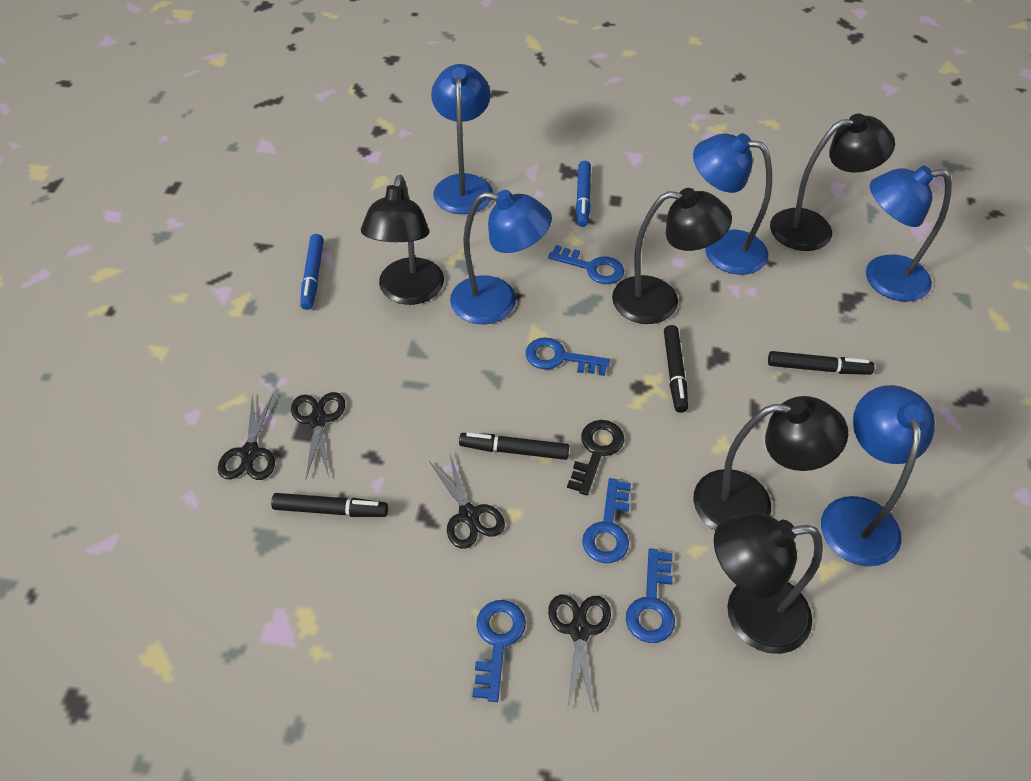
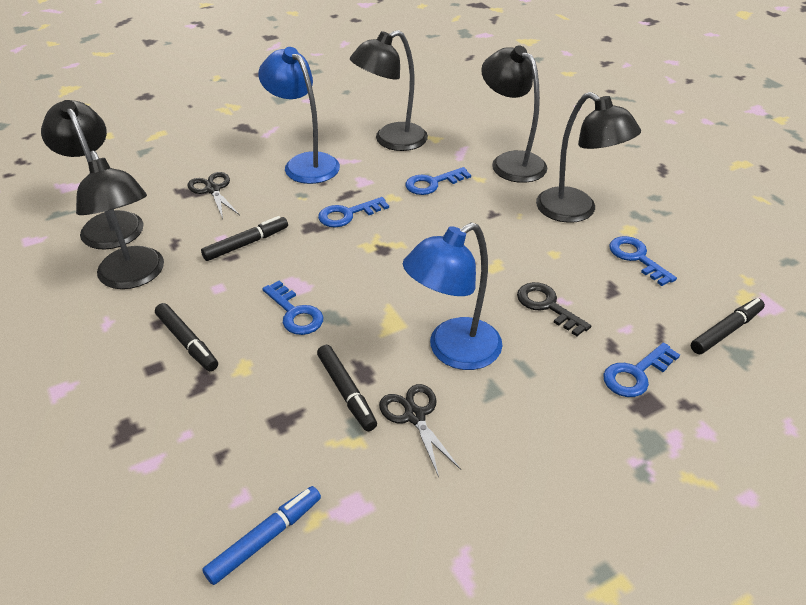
black scissors: [218,394,275,480] [291,392,345,478] [429,454,505,549] [548,595,611,712] = 4 -> [187,172,240,219] [379,384,461,477] = 2
blue lamp: [431,64,493,214] [450,190,552,324] [693,133,772,275] [821,385,935,566] [866,165,952,302] = 5 -> [258,47,340,184] [403,222,502,370] = 2
blue marker: [300,234,324,310] [576,161,591,227] = 2 -> [202,486,321,585] = 1

